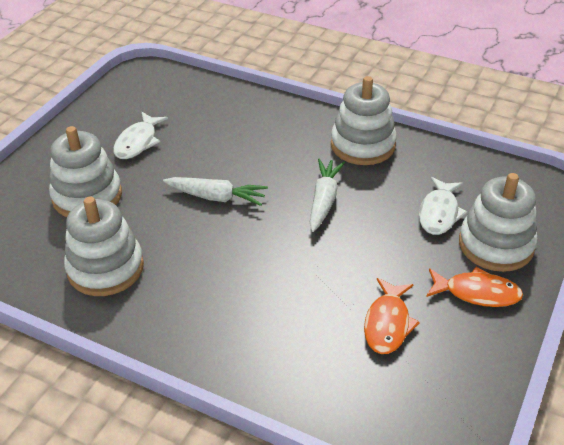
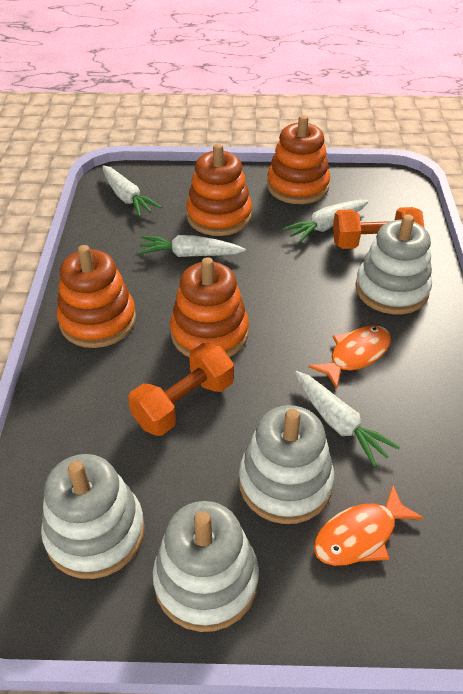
orange dumbbell: none = 0 -> [128,343,234,436] [333,207,425,249] = 2
orange stacking toy: none = 0 -> [57,245,136,348] [170,257,249,357] [186,143,252,236] [267,115,330,204] = 4
white carrot: [163,177,268,206] [310,159,345,232] = 2 -> [102,165,162,217] [138,235,245,257] [282,200,369,243] [295,371,400,467] = 4
white fish: [113,112,168,159] [419,177,467,235] = 2 -> none = 0

